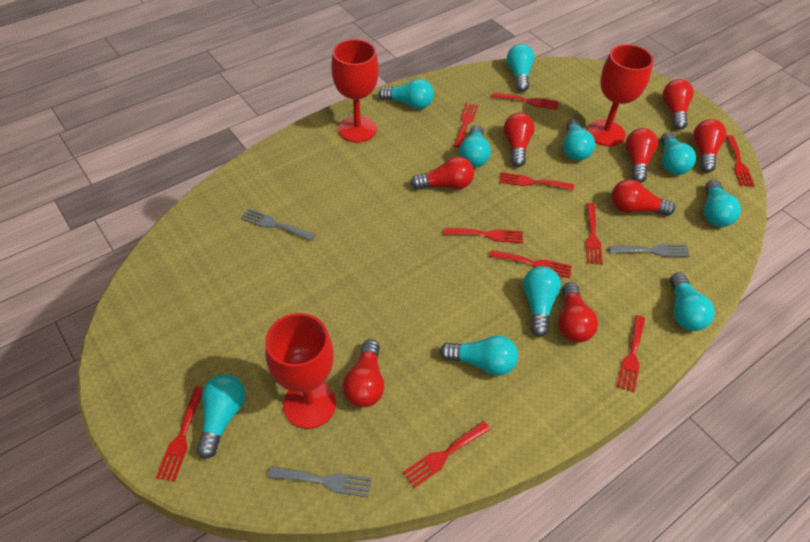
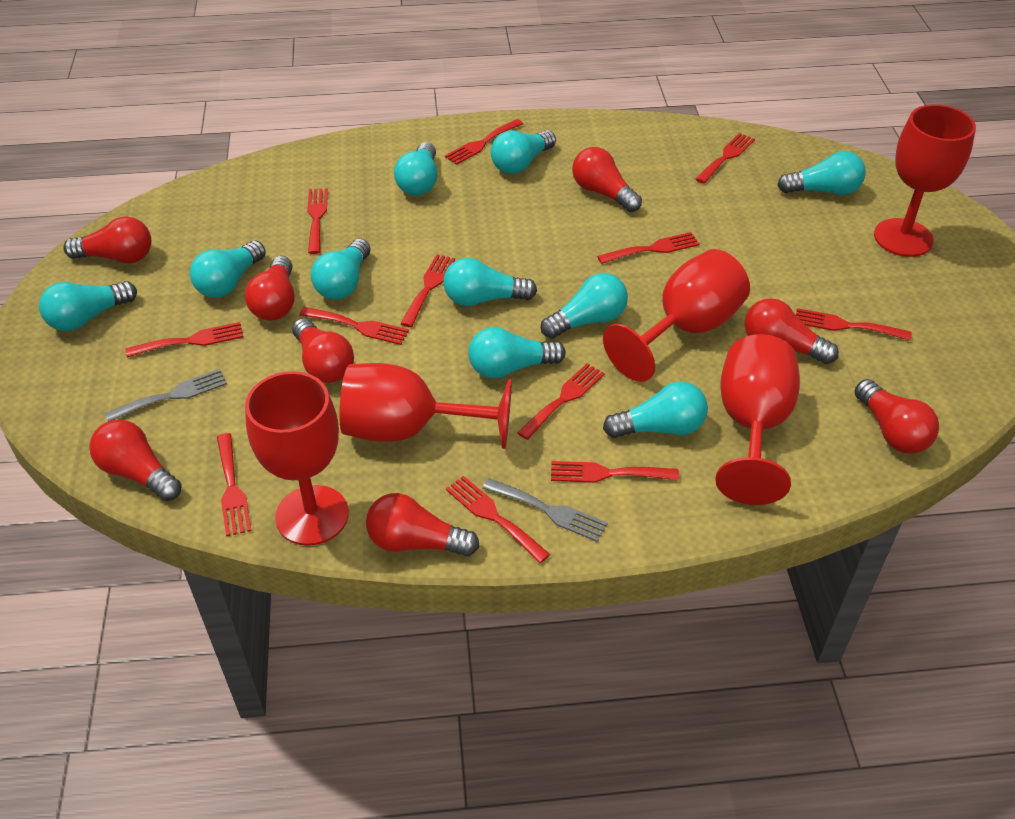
grey fork: [241,209,315,241] [268,466,372,497] [609,244,690,257] = 3 -> [105,369,227,422] [483,478,608,542] = 2
red fork: [156,387,204,481] [403,421,490,488] [444,228,523,243] [454,103,478,148] [490,250,572,278] [492,93,558,110] [499,172,574,190] [586,203,603,265] [617,315,645,392] [726,135,755,187] = 10 -> [125,322,243,357] [217,433,251,537] [299,307,409,345] [307,188,328,254] [400,254,455,327] [445,119,523,165] [446,476,550,563] [517,363,605,440] [551,461,679,483] [597,232,700,264] [696,133,755,184] [796,308,912,341] = 12
red goblet: [265,313,336,429] [331,39,379,143] [587,44,654,146] = 3 -> [245,371,349,546] [339,363,512,449] [603,249,750,382] [715,334,800,505] [874,104,976,257] = 5

